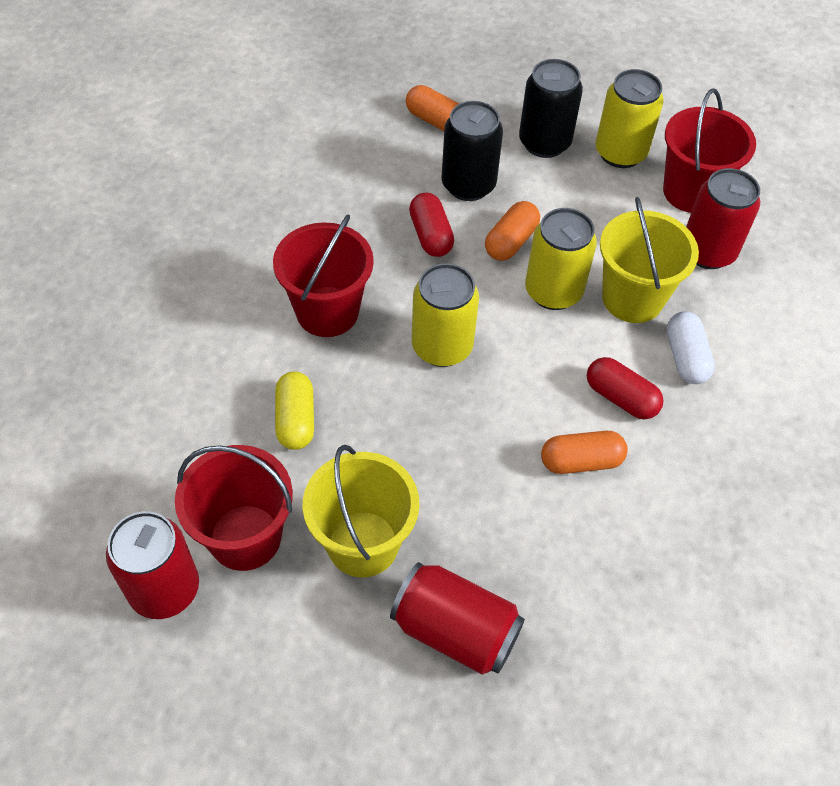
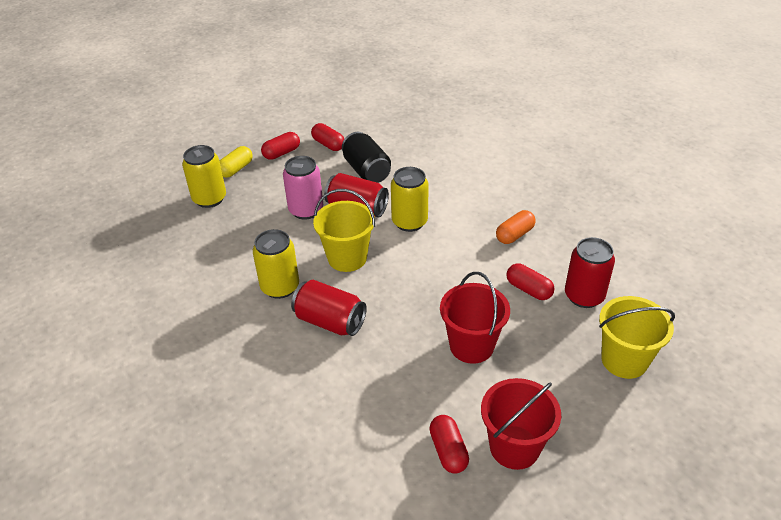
black can: [442,101,503,201] [519,59,583,158] = 2 -> [342,132,391,183] = 1
orange capsule: [406,85,459,131] [485,201,540,261] [541,431,628,474] = 3 -> [496,210,536,244] = 1
pink can: none = 0 -> [283,156,323,220] = 1
red bucket: [175,445,293,571] [273,214,374,337] [663,88,756,213] = 3 -> [440,272,510,364] [481,378,561,470] = 2
red capsule: [409,193,454,257] [587,357,664,419] = 2 -> [261,132,300,160] [311,123,344,151] [429,415,469,474] [506,263,555,300] = 4
white capsule: [667,311,715,384] = 1 -> none = 0

